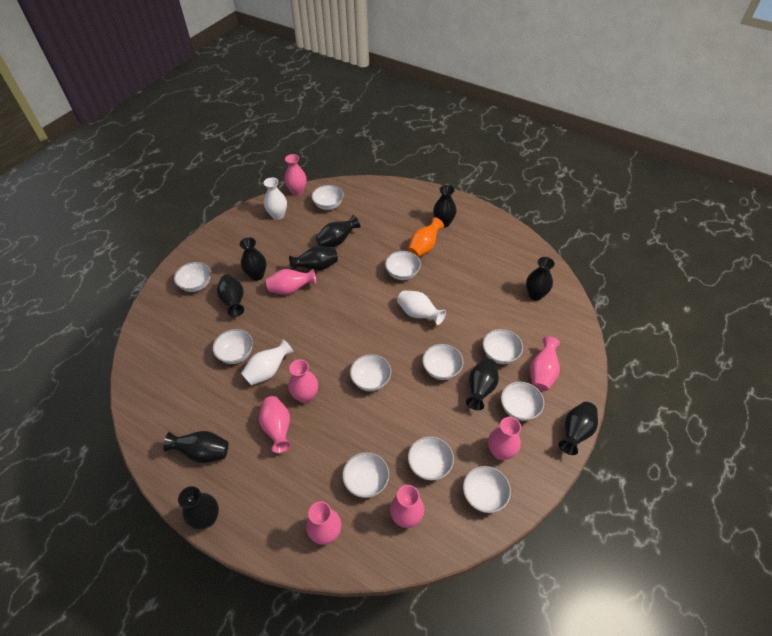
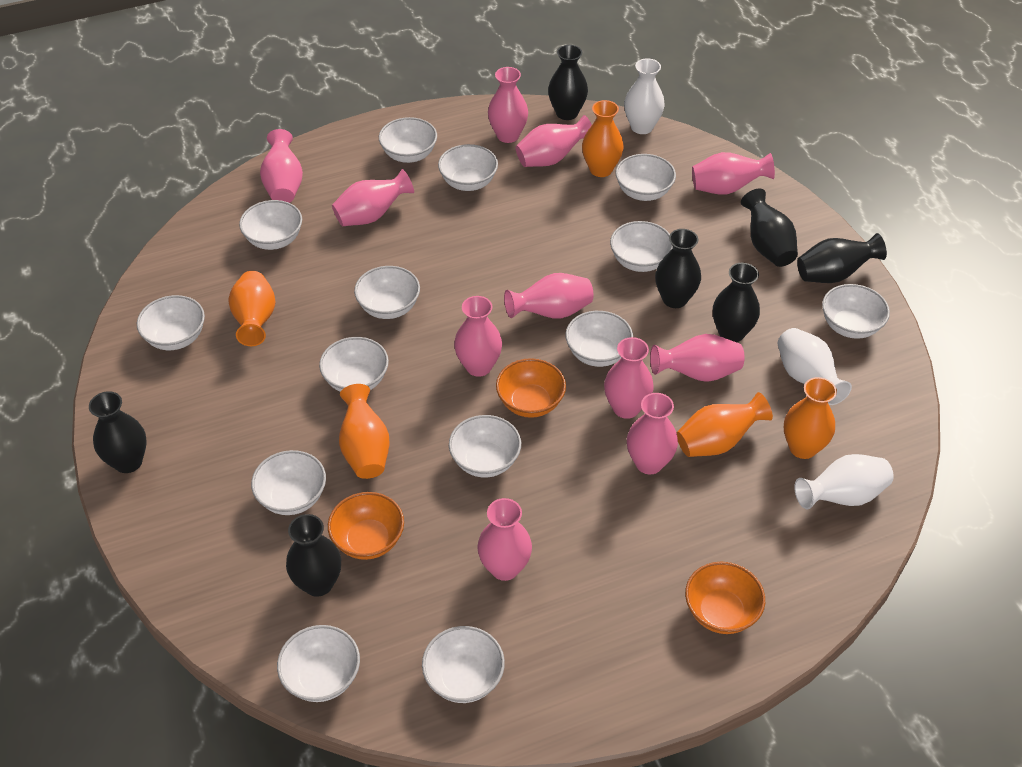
black vase: [163,431,228,463] [178,486,219,529] [217,274,244,317] [240,237,266,281] [289,246,338,270] [316,215,361,247] [433,185,457,228] [466,358,499,410] [526,257,555,301] [558,402,598,455] = 10 -> [89,391,147,473] [286,514,341,597] [548,45,588,120] [655,229,701,308] [713,263,760,342] [741,188,798,267] [797,233,887,283] = 7
orange bowl: none = 0 -> [328,492,404,560] [496,358,566,418] [685,562,765,634] = 3
orange vase: [408,217,444,257] = 1 -> [228,271,276,346] [339,384,390,479] [582,100,624,177] [676,392,773,457] [784,377,837,459] = 5
pink vase: [259,396,291,453] [266,269,316,295] [284,154,307,196] [288,359,318,403] [306,501,341,545] [390,485,424,528] [488,417,521,460] [530,337,560,391] = 8 -> [260,129,303,203] [332,169,414,226] [454,296,502,377] [477,498,532,581] [488,67,528,143] [504,273,594,319] [516,115,592,167] [604,337,654,419] [627,393,678,474] [650,334,745,382] [692,152,775,195] = 11
white bowl: [174,262,211,292] [213,329,253,364] [311,185,344,210] [342,452,389,498] [350,354,391,391] [385,251,421,280] [408,436,454,480] [422,344,464,380] [463,466,511,513] [483,329,523,364] [501,382,544,421] = 11 -> [137,295,205,350] [239,200,302,250] [251,450,326,515] [277,625,360,702] [319,337,389,392] [354,266,420,319] [379,117,437,163] [422,626,505,703] [438,144,498,191] [449,415,521,478] [566,311,633,367] [610,221,673,272] [615,154,676,201] [822,284,890,339] = 14

